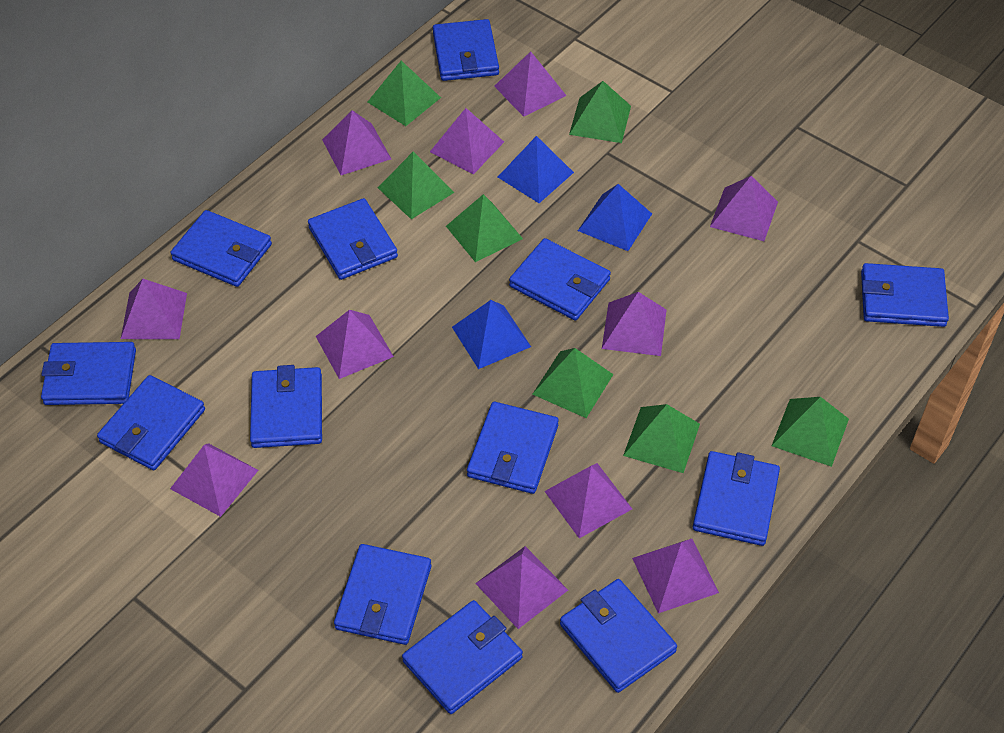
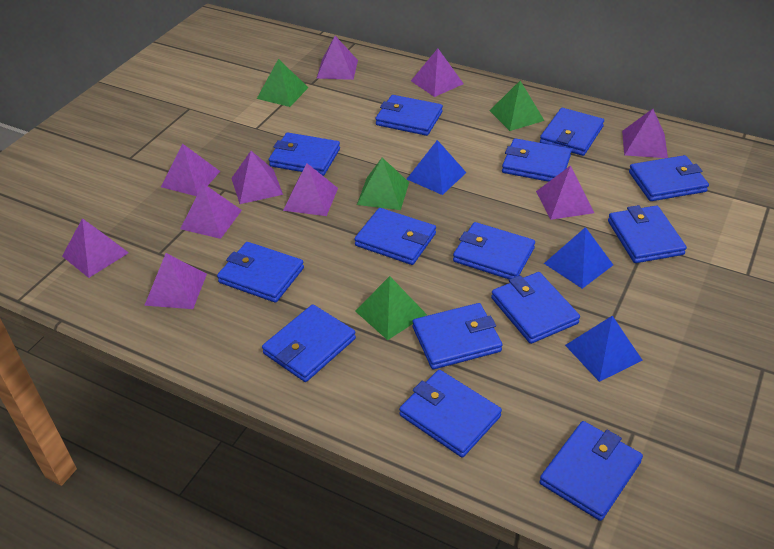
blue wallet: [41,342,136,405] [97,375,205,470] [171,210,272,287] [250,365,322,448] [308,198,398,280] [334,544,431,645] [402,600,523,714] [433,19,499,81] [467,402,559,494] [509,238,611,320] [560,579,677,693] [693,451,780,546] [861,263,949,327] = 13 -> [217,242,304,303] [262,304,356,382] [269,133,340,176] [354,208,436,265] [375,95,443,136] [399,370,502,457] [413,303,503,369] [453,222,535,279] [491,272,580,344] [502,138,571,182] [539,421,643,521] [540,108,604,156] [608,205,687,263] [629,155,709,201] = 14
green pyramid: [368,61,441,126] [378,152,455,219] [446,194,523,262] [532,348,614,418] [569,81,631,143] [623,404,700,473] [772,397,849,467] = 7 -> [257,59,309,107] [355,276,427,340] [357,158,409,210] [490,81,545,131] = 4
purple pyramid: [121,279,187,339] [170,443,258,517] [316,310,394,379] [322,110,391,175] [430,108,504,174] [475,546,568,629] [494,51,567,117] [545,463,632,538] [602,292,667,356] [632,539,719,613] [710,176,778,241] = 11 -> [62,218,129,278] [144,253,207,309] [161,143,220,196] [180,184,242,239] [231,151,283,204] [283,163,338,216] [316,36,358,80] [411,48,464,97] [536,165,594,220] [622,109,668,158] = 10

